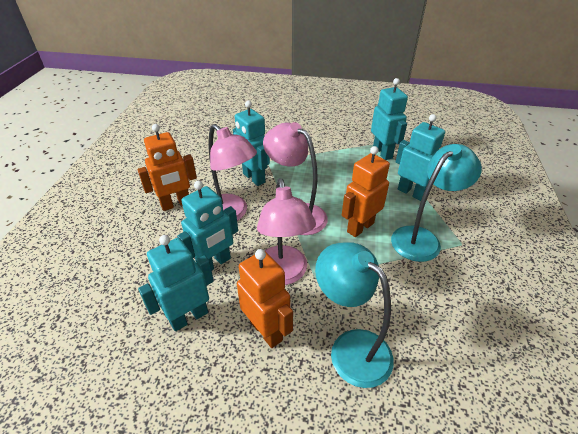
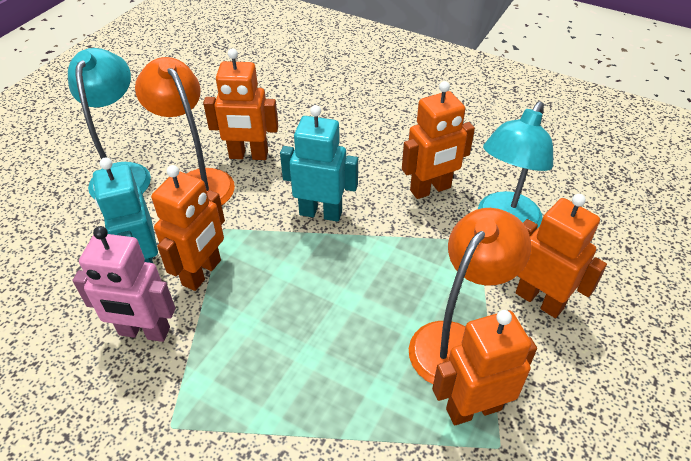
orange lamp: none = 0 -> [135,57,235,205] [409,208,531,384] = 2
orange robot: [137,124,197,211] [237,249,293,348] [342,146,390,237] = 3 -> [151,165,225,291] [203,48,278,160] [402,81,475,199] [432,310,537,425] [516,194,607,318] = 5
pink lamp: [209,124,257,221] [257,178,316,285] [263,122,328,235] = 3 -> none = 0
pink robot: none = 0 -> [73,226,175,342] = 1
turquoise robot: [138,235,214,331] [177,181,238,270] [233,101,270,186] [371,78,408,160] [396,114,445,201] = 5 -> [93,157,158,264] [280,105,358,222] = 2

